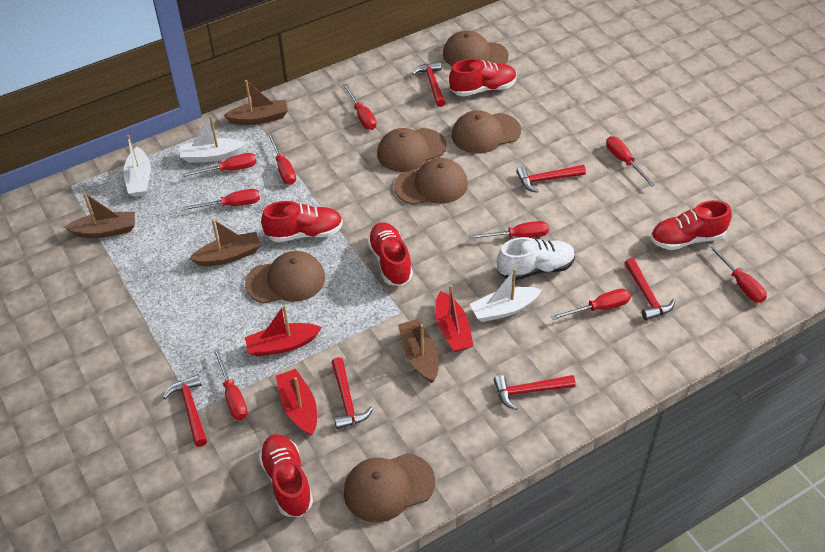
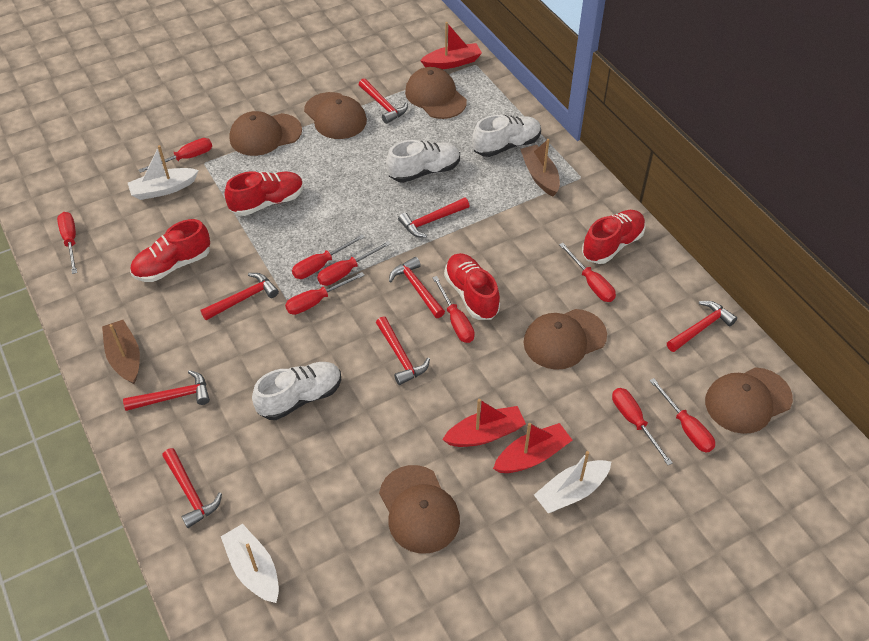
brown boat: [64,192,135,238] [189,219,261,266] [223,80,288,125] [398,319,438,383] = 4 -> [102,320,140,384] [520,139,560,196] = 2
red hammer: [163,374,207,447] [331,357,373,429] [412,61,446,107] [494,375,576,410] [516,165,586,193] [625,258,675,321] = 6 -> [123,370,210,411] [162,448,222,528] [201,273,279,320] [358,78,408,124] [376,317,430,385] [389,257,445,318] [398,197,469,238] [667,301,737,352] = 8
red shoe: [259,434,313,517] [261,201,343,242] [367,222,413,286] [449,59,517,96] [651,200,732,250] = 5 -> [130,219,210,282] [225,171,303,216] [444,253,500,320] [582,210,646,264] = 4
white shoe: [497,237,575,280] = 1 -> [252,362,342,420] [386,140,460,183] [472,115,541,157] = 3

